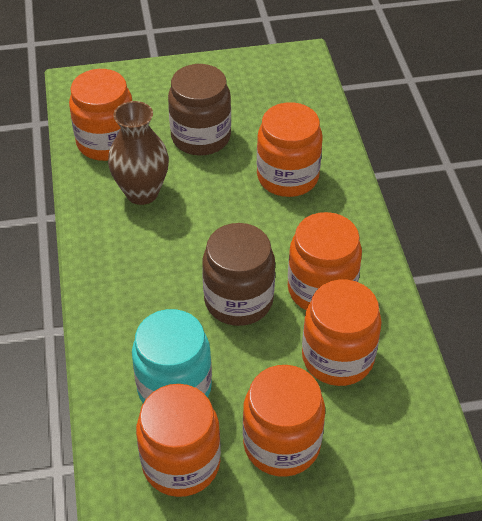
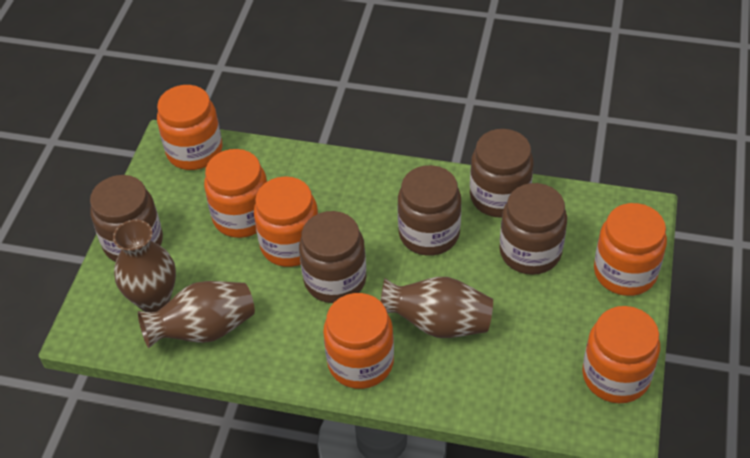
brown jar: [168,64,231,156] [202,223,275,326] = 2 -> [90,175,163,262] [299,211,366,303] [398,165,461,256] [470,129,534,218] [499,183,567,275] = 5
brown vase: [108,101,169,205] = 1 -> [113,220,176,312] [138,281,255,348] [380,277,493,338] = 3
turquoise jar: [132,309,212,403] = 1 -> none = 0

